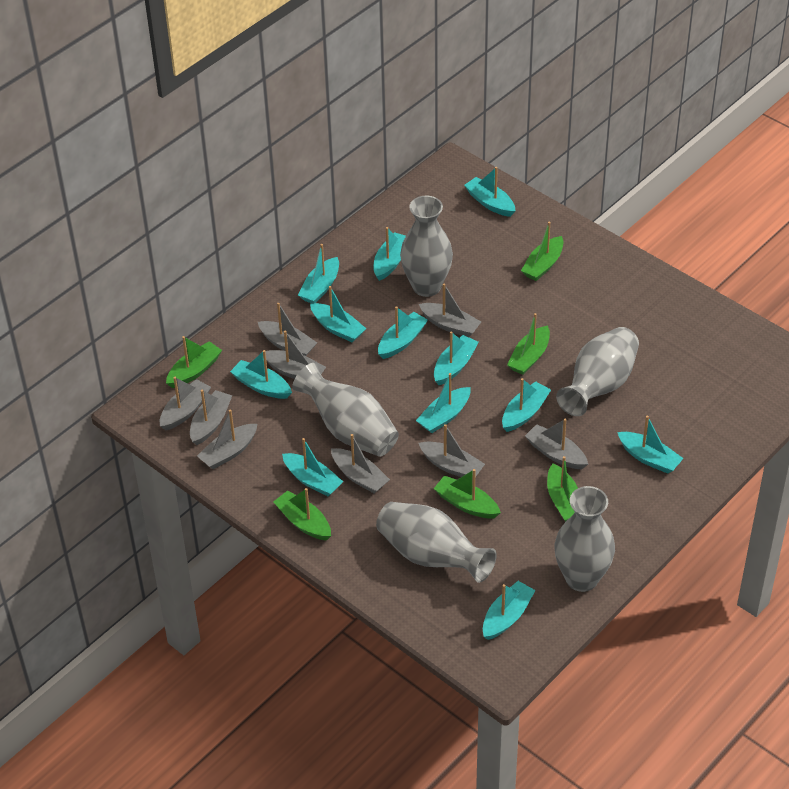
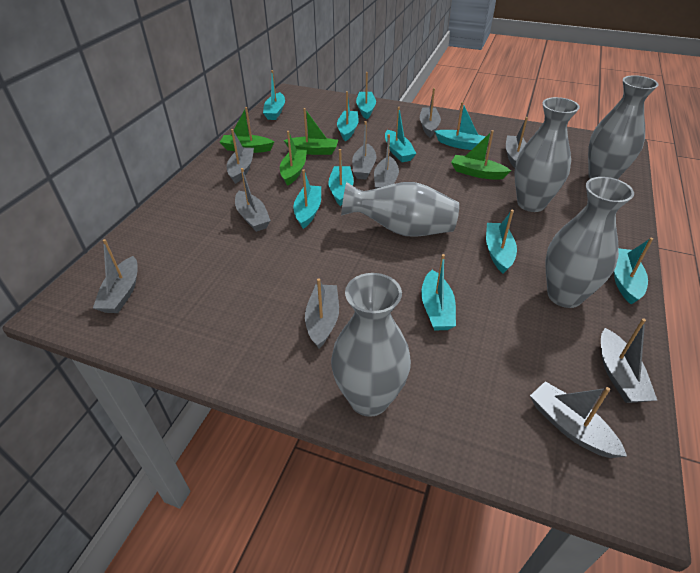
green boat: [166,336,222,388] [273,488,331,541] [433,469,501,518] [507,313,550,375] [521,222,563,281] [547,456,578,522] = 6 -> [220,107,274,153] [280,131,307,186] [284,108,338,155] [451,130,511,180] = 4
grey boat: [160,377,211,430] [190,390,232,445] [197,409,257,469] [258,303,317,356] [265,331,326,379] [331,434,390,493] [419,283,481,337] [419,424,485,479] [525,419,588,469] = 9 -> [93,239,138,313] [227,129,254,184] [235,168,271,232] [305,278,339,348] [352,121,376,179] [374,134,399,189] [420,88,441,137] [506,117,528,168] [530,381,627,458] [601,318,657,403] = 10
turquoise boat: [230,350,292,399] [282,438,343,496] [298,244,339,303] [310,286,367,342] [373,227,406,281] [378,306,428,359] [416,373,471,433] [434,331,479,385] [464,167,515,217] [483,581,536,640] [502,378,551,432] [617,416,684,474] = 12 -> [263,70,285,120] [293,169,321,229] [328,149,354,206] [337,91,359,141] [356,72,376,119] [385,107,417,162] [421,254,456,330] [435,102,486,150] [486,210,517,274] [614,238,653,304] = 10

